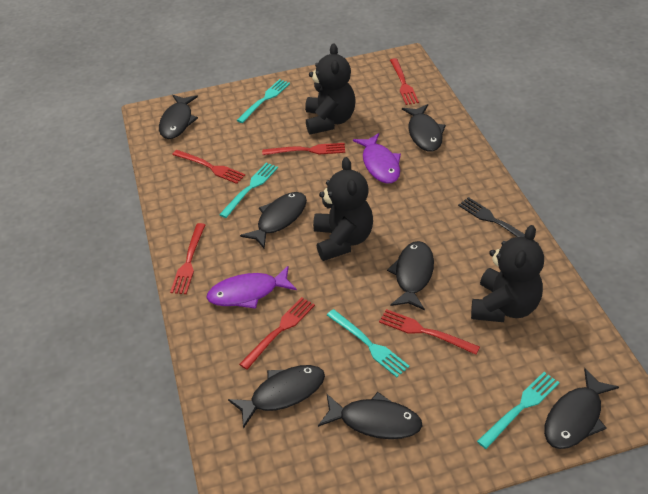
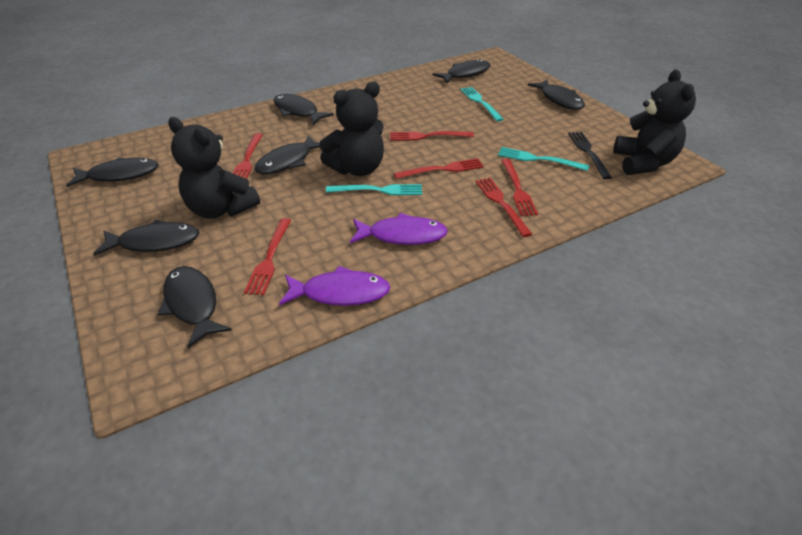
turquoise fork: [219,163,278,218] [237,79,290,123] [327,309,410,377] [477,372,560,449] = 4 -> [326,184,422,195] [460,87,504,121] [498,147,589,171] = 3

